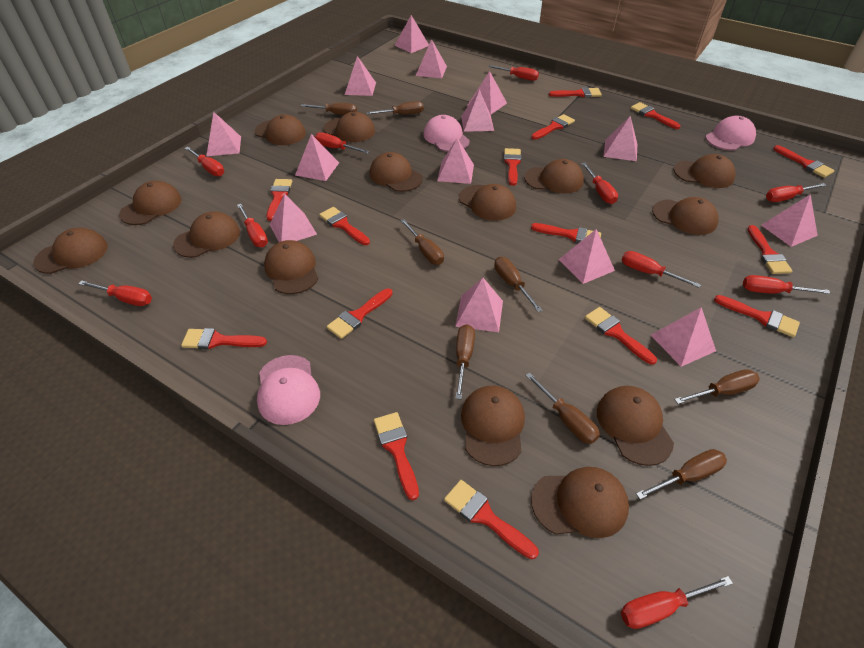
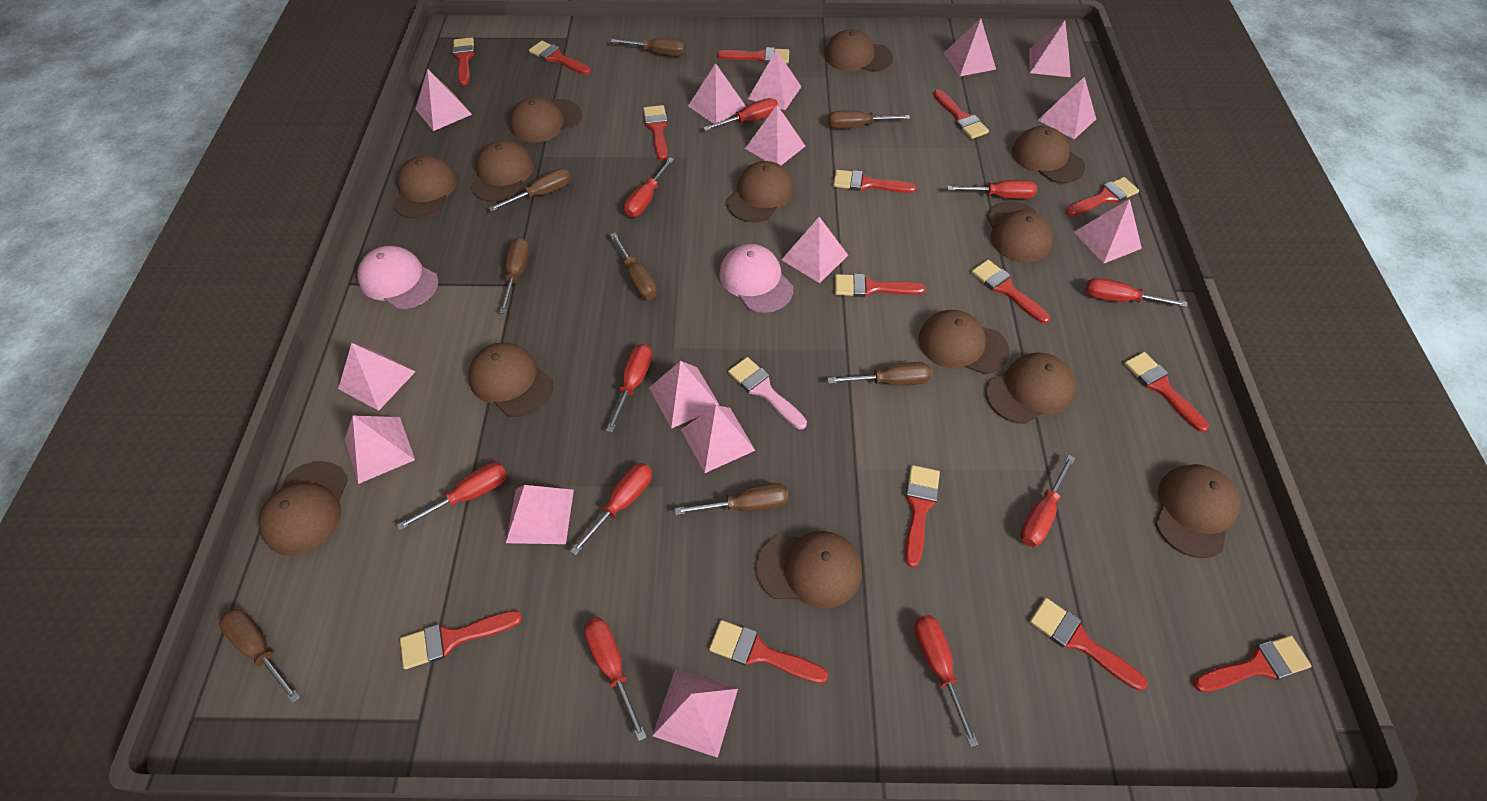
brown cap: [33,228,108,274] [119,181,181,225] [173,212,240,258] [255,114,306,145] [264,240,318,294] [323,112,375,142] [369,152,423,192] [459,184,516,221] [461,386,525,466] [524,159,584,193] [531,467,629,538] [597,386,674,466] [652,197,719,235] [674,154,735,188] = 14 -> [259,461,348,556] [393,155,457,219] [468,342,553,417] [471,140,534,202] [510,97,582,143] [726,161,794,223] [755,531,862,609] [825,29,893,72] [918,310,1009,374] [986,202,1053,263] [986,352,1075,424] [1012,126,1085,183] [1155,464,1240,558] = 13
pink brush: none = 0 -> [728,357,807,429] = 1
pink cap: [257,355,320,425] [423,115,470,152] [706,116,756,151] = 3 -> [357,246,438,309] [719,244,793,313] = 2
pink pyramid: [207,112,241,156] [269,194,317,242] [295,134,339,181] [345,56,376,96] [394,15,429,53] [416,39,447,78] [437,138,474,184] [455,278,503,332] [461,89,494,132] [467,71,507,115] [559,229,615,284] [604,116,637,161] [651,307,716,367] [761,194,818,247] = 14 -> [338,343,416,411] [345,415,415,484] [416,69,472,131] [506,485,574,544] [649,361,720,429] [652,669,738,758] [681,405,756,473] [688,63,746,124] [745,105,805,165] [748,50,802,110] [781,217,848,283] [943,18,996,76] [1029,20,1071,77] [1038,77,1096,139] [1074,199,1142,264] = 15

